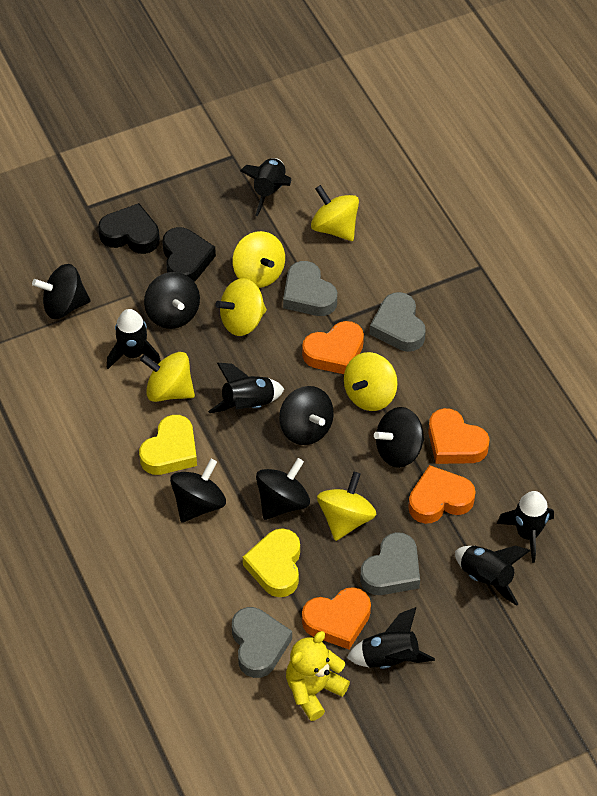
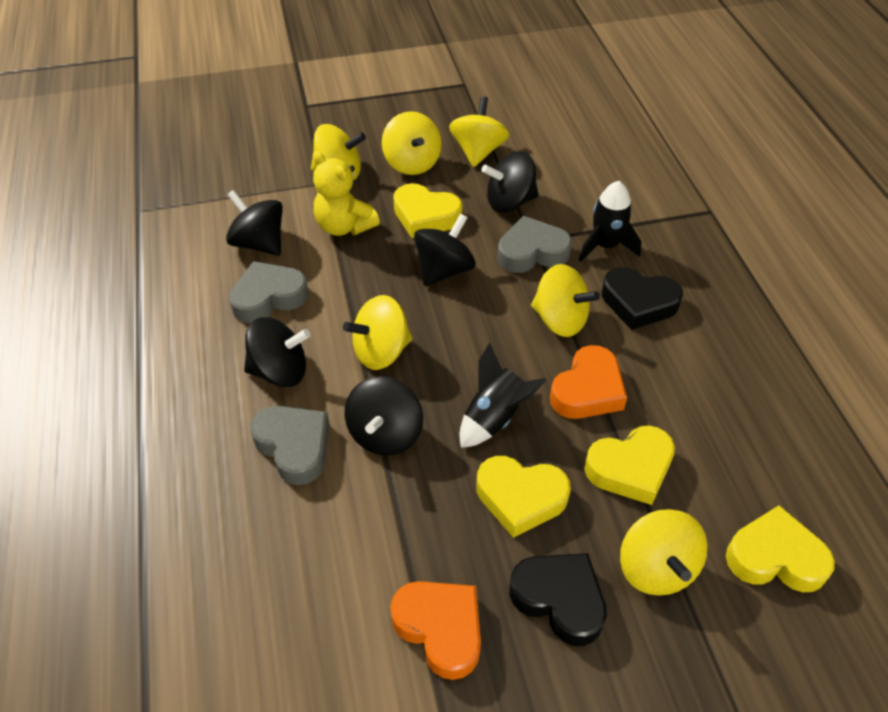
black rocket: [107,309,161,369] [208,363,284,413] [240,158,291,216] [347,607,435,669] [455,546,530,606] [497,491,554,563] = 6 -> [460,343,546,448] [579,181,641,262] = 2
black spinning top: [32,264,91,319] [144,272,200,329] [170,459,226,523] [256,458,310,520] [279,386,334,445] [374,407,424,468] = 6 -> [226,190,283,256] [244,317,311,387] [345,376,423,456] [414,213,476,286] [482,151,539,213] = 5
grey heart: [232,607,292,678] [283,261,337,316] [360,532,420,595] [370,292,426,352] = 4 -> [229,261,309,323] [250,406,329,485] [497,216,572,273] = 3
orange heart: [302,321,364,374] [302,587,371,650] [408,465,476,524] [428,408,489,464] = 4 -> [390,581,481,680] [550,345,627,419] = 2
yellow heart: [139,415,197,475] [243,528,300,597] = 2 -> [393,183,462,238] [477,456,571,538] [585,425,675,505] [726,505,835,592] = 4

